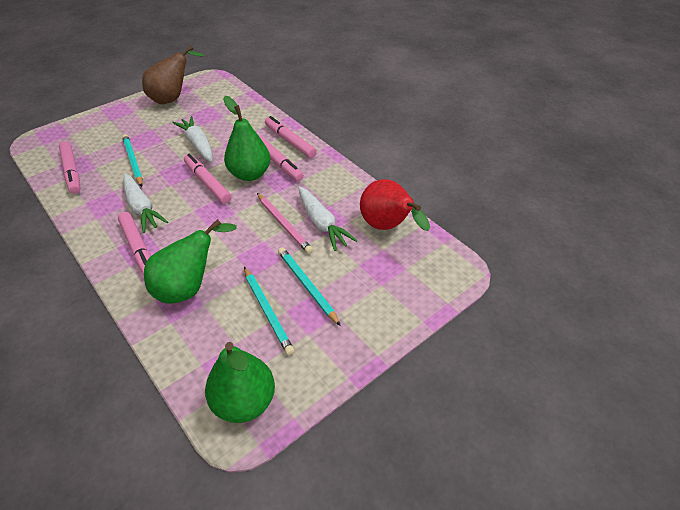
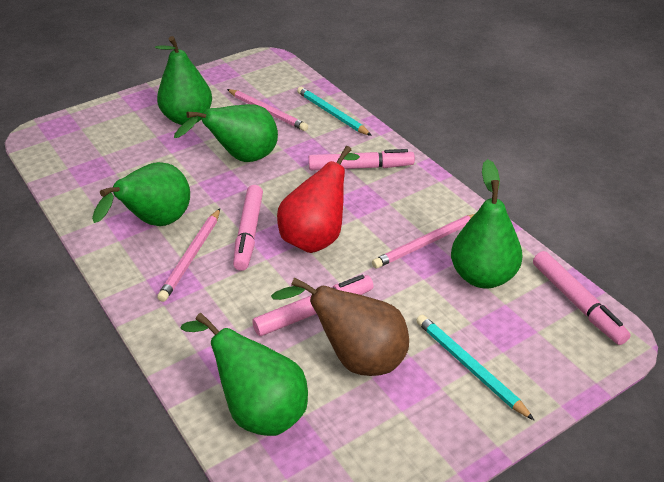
green pear: [144,219,237,303] [205,342,275,423] [223,96,270,181] = 3 -> [92,162,190,226] [155,36,212,125] [174,104,278,162] [181,313,308,436] [451,159,523,288] = 5
pink marker: [59,141,80,194] [118,212,151,275] [184,154,231,204] [258,135,304,181] [265,116,317,158] = 5 -> [233,185,263,271] [252,275,374,336] [309,149,415,170] [533,251,631,345] = 4
pink pencil: [257,193,313,254] = 1 -> [157,208,220,302] [227,89,308,131] [372,214,474,269] = 3
turquoise pencil: [122,134,143,187] [244,267,294,355] [278,247,341,326] = 3 -> [297,87,372,136] [416,315,534,420] = 2
white carrot: [123,174,168,233] [172,116,213,162] [298,186,358,251] = 3 -> none = 0

